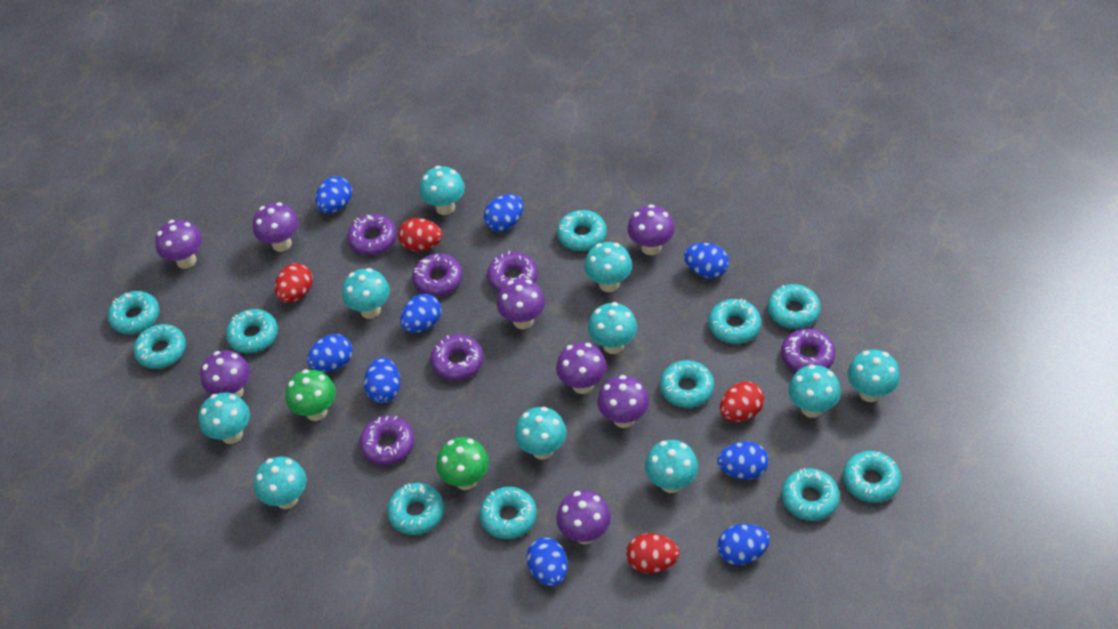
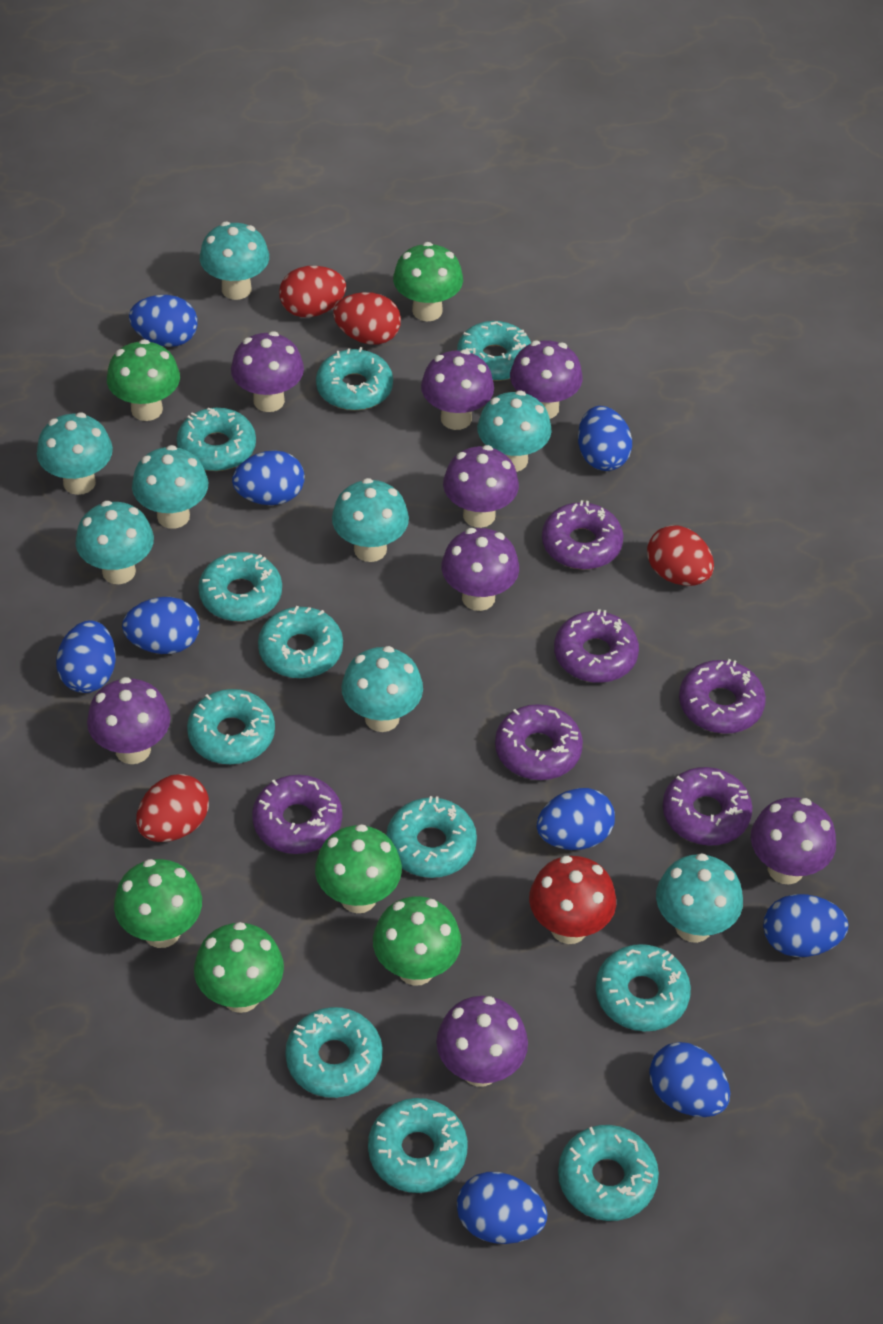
green mushroom: [286,369,336,421] [437,437,489,490] = 2 -> [107,339,180,421] [114,859,202,948] [194,922,284,1013] [315,824,402,913] [373,896,461,986] [393,242,463,321] = 6
red mushroom: none = 0 -> [529,856,616,944] = 1
turquoise mushroom: [199,392,250,444] [254,456,307,509] [342,268,390,319] [419,166,465,215] [515,407,567,460] [584,242,632,292] [588,302,637,354] [645,440,698,493] [788,364,841,418] [848,350,900,402] = 10 -> [37,412,113,495] [76,501,154,584] [132,445,208,529] [200,222,269,300] [332,478,409,562] [342,646,423,732] [477,390,552,472] [656,853,743,943] = 8

